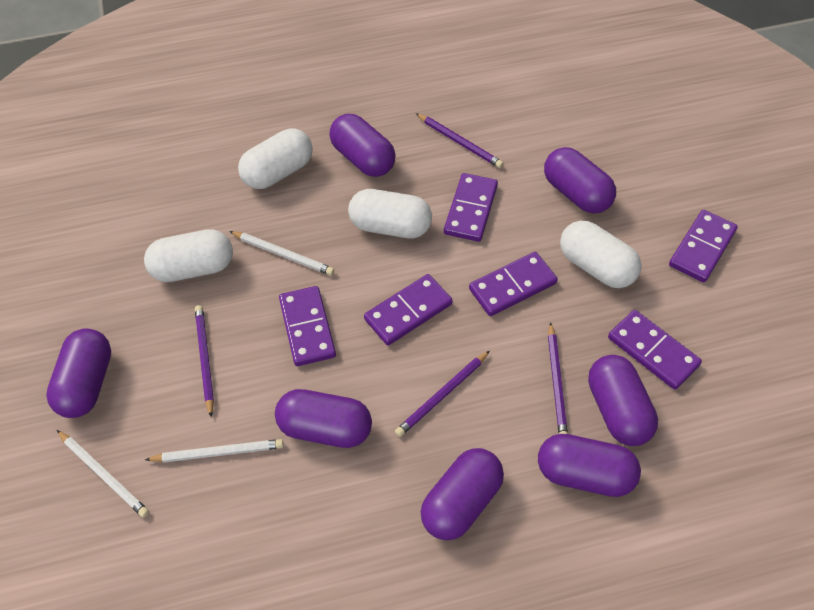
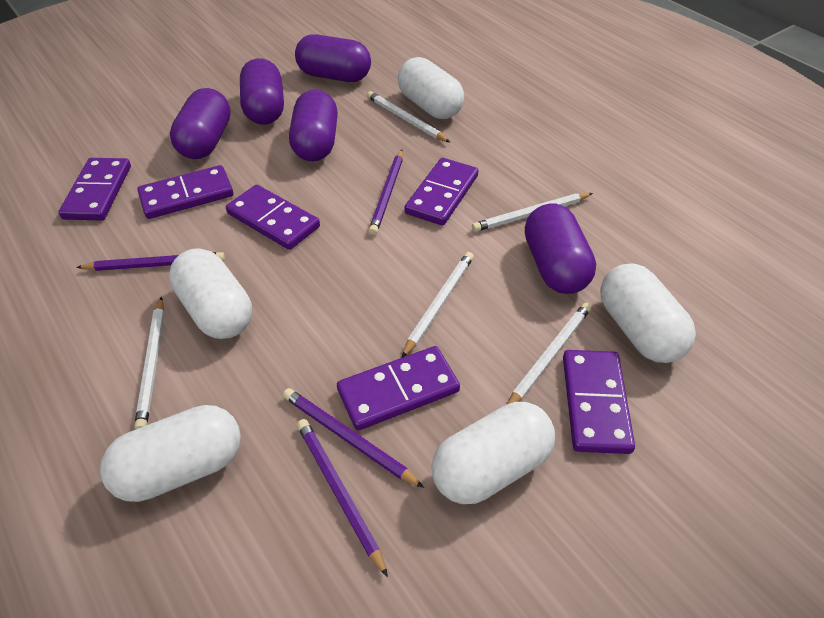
purple capsule: [46,328,111,418] [275,389,372,448] [329,114,396,177] [421,448,504,540] [538,434,641,497] [544,147,616,214] [588,355,658,446] = 7 -> [170,88,231,159] [240,58,284,125] [289,90,338,161] [295,34,371,82] [525,203,596,294] = 5
white capsule: [144,229,233,282] [238,128,313,189] [348,189,432,238] [560,221,642,288] = 4 -> [100,405,241,502] [169,248,252,339] [398,57,464,119] [431,402,555,504] [600,263,696,363] = 5
white pencil: [57,430,149,518] [145,439,284,463] [229,231,334,275] = 3 -> [134,297,165,430] [367,91,450,142] [402,252,474,358] [472,193,593,232] [507,303,591,404] = 5

